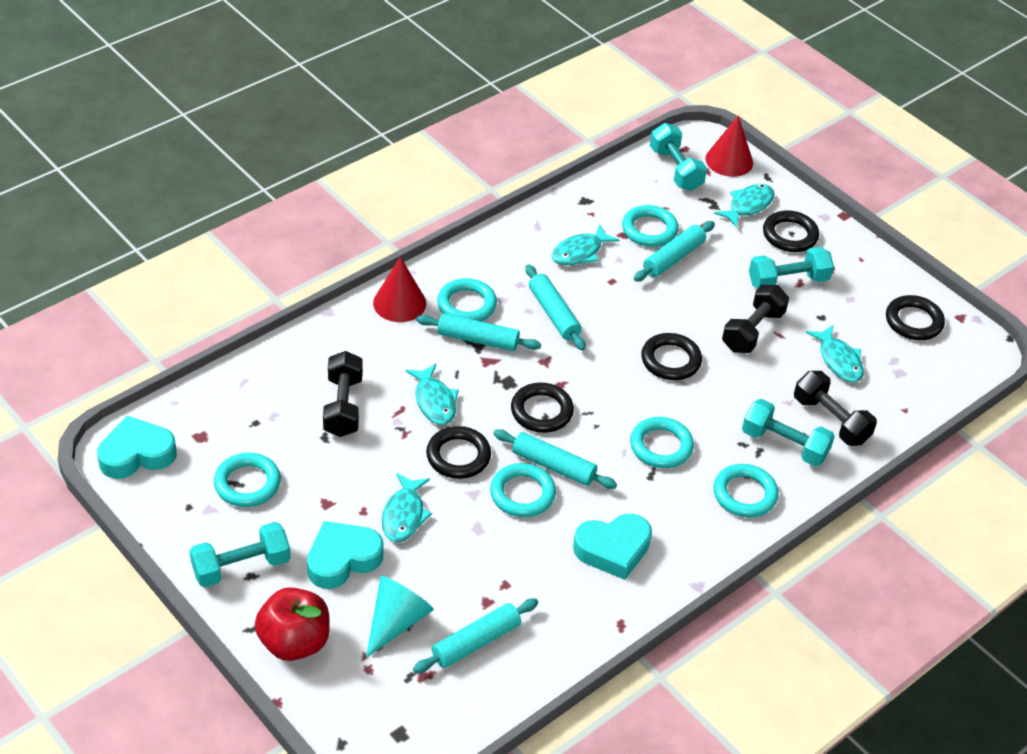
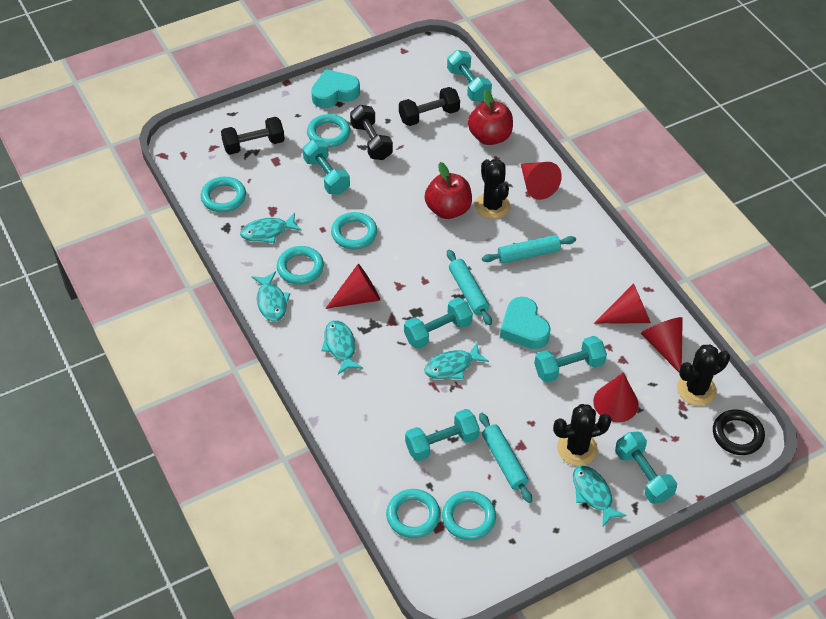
black cactus: none = 0 -> [475,159,510,219] [553,404,612,466] [677,344,730,406] = 3
black ring: [426,426,491,479] [511,383,574,433] [641,333,702,380] [763,210,819,252] [886,295,945,340] = 5 -> [713,410,765,455] = 1
red apple: [255,587,330,661] = 1 -> [425,162,472,219] [468,89,513,145] = 2
red cone: [373,257,426,322] [705,115,753,177] = 2 -> [325,264,380,309] [521,162,562,200] [593,372,639,422] [594,283,651,324] [641,317,683,372] = 5
turquoise cone: [366,576,434,658] = 1 -> none = 0
turquoise dumbbell: [189,522,291,587] [650,123,707,191] [742,399,835,466] [749,247,834,289] = 4 -> [303,139,350,194] [404,297,473,349] [405,409,480,461] [447,50,492,102] [534,336,607,383] [615,431,677,504] = 6
turquoise heart: [97,416,177,479] [307,521,383,589] [573,514,652,580] = 3 -> [311,69,360,108] [500,297,551,349] = 2
turquoise rolling pin: [413,598,538,673] [416,313,541,351] [494,429,617,489] [525,264,585,351] [634,221,715,281] = 5 -> [447,250,492,325] [479,413,532,503] [482,235,576,264] = 3

